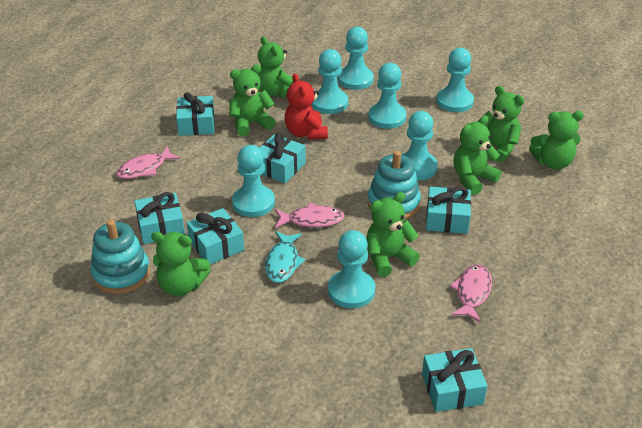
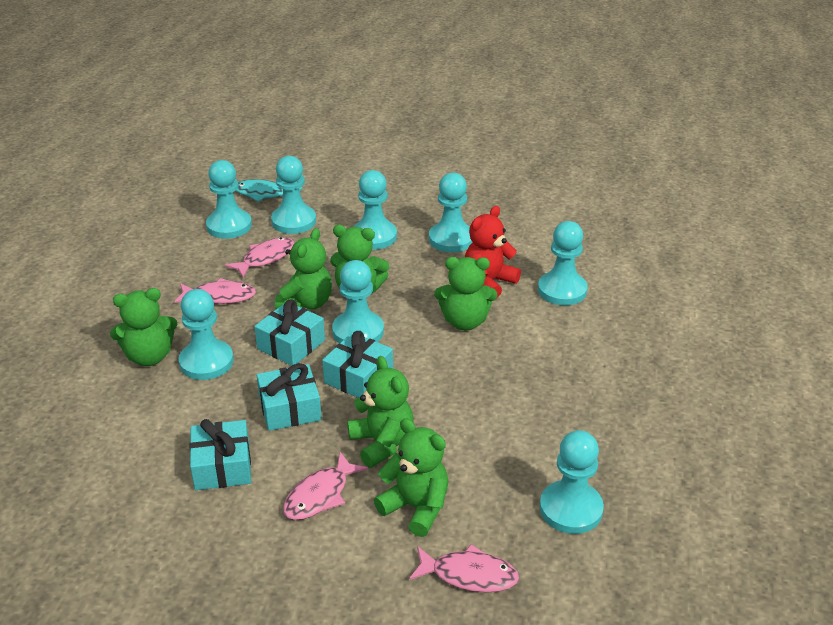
green teddy bear: [151,232,211,296] [230,64,276,137] [258,36,293,98] [367,192,420,277] [454,115,502,195] [477,86,524,162] [529,111,584,170] = 7 -> [110,288,178,366] [275,228,332,309] [330,225,389,293] [347,356,413,468] [374,418,448,537] [434,257,497,331] = 6
pink fish: [116,146,181,179] [275,203,345,228] [450,264,492,323] = 3 -> [174,278,256,304] [225,237,295,278] [283,452,368,520] [409,544,519,592] = 4
turquoise gift: [135,192,185,244] [176,92,215,136] [187,208,244,264] [260,132,306,183] [422,348,488,412] [426,187,471,234] = 6 -> [190,419,251,490] [254,300,325,366] [257,363,322,431] [322,331,393,398] = 4
turquoise pawn: [232,145,275,217] [312,49,348,114] [328,230,375,309] [338,27,374,90] [368,63,406,129] [401,111,438,181] [436,48,474,112] = 7 -> [179,289,234,380] [206,160,252,239] [271,156,316,234] [332,260,384,343] [353,170,397,250] [429,173,473,252] [538,221,588,305] [540,430,604,534] = 8
turquoise stacking toy: [90,220,150,294] [367,151,421,219] = 2 -> none = 0

